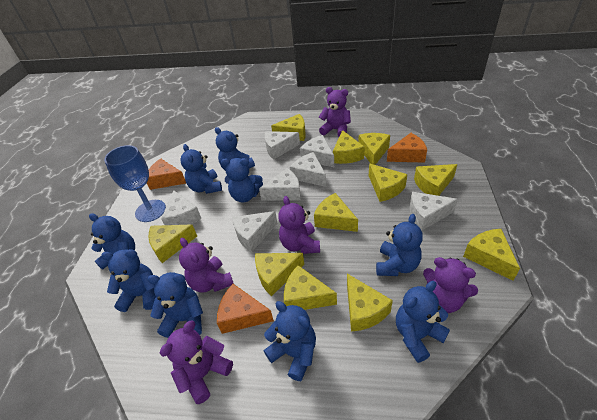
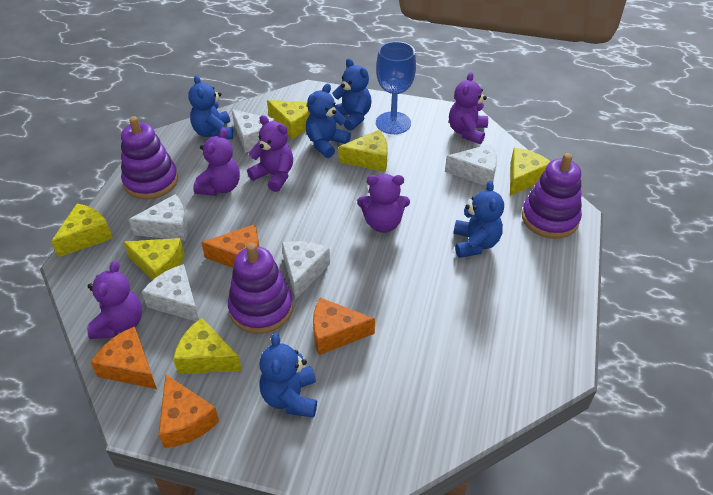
blue teddy bear: [89,213,135,270] [101,249,156,312] [147,272,203,338] [180,144,222,194] [215,127,255,171] [221,158,263,202] [264,301,316,381] [376,214,423,276] [396,281,450,363] = 9 -> [188,75,233,139] [259,333,317,418] [306,83,351,158] [332,58,371,131] [453,181,504,258] = 5
orange cheese: [147,159,186,190] [217,284,274,334] [387,133,427,163] = 3 -> [90,326,157,389] [158,375,219,448] [201,224,259,268] [313,298,375,355] = 4
purple stacking toy: none = 0 -> [121,116,178,199] [228,243,293,334] [522,153,582,239] = 3
white cheese: [161,190,202,225] [232,211,277,252] [259,168,301,201] [265,131,300,160] [290,152,326,187] [300,135,334,167] [410,192,458,230] = 7 -> [129,194,188,241] [142,264,199,322] [232,109,275,153] [282,241,330,300] [445,144,497,186] = 5
yellow cheese: [148,225,197,263] [255,253,304,296] [271,114,306,141] [284,265,337,310] [314,193,358,232] [333,130,365,164] [347,274,393,331] [359,133,390,165] [369,164,407,202] [414,164,458,196] [463,229,520,281] = 11 -> [51,204,113,257] [123,238,184,280] [173,318,242,374] [267,100,311,139] [338,130,388,172] [510,148,551,196] = 6

